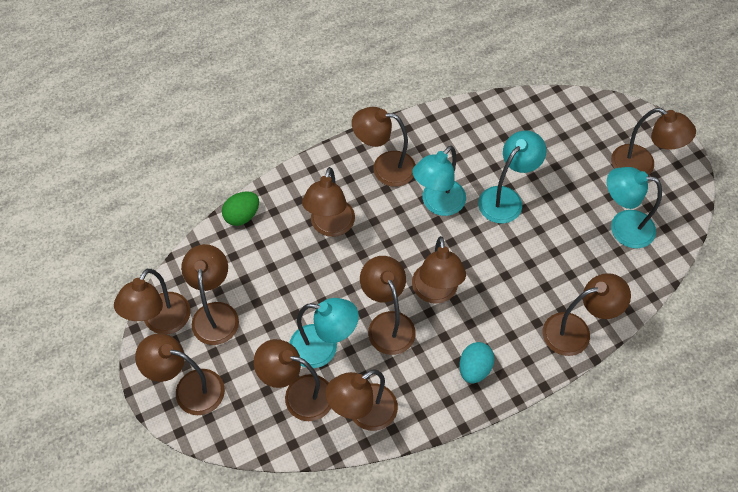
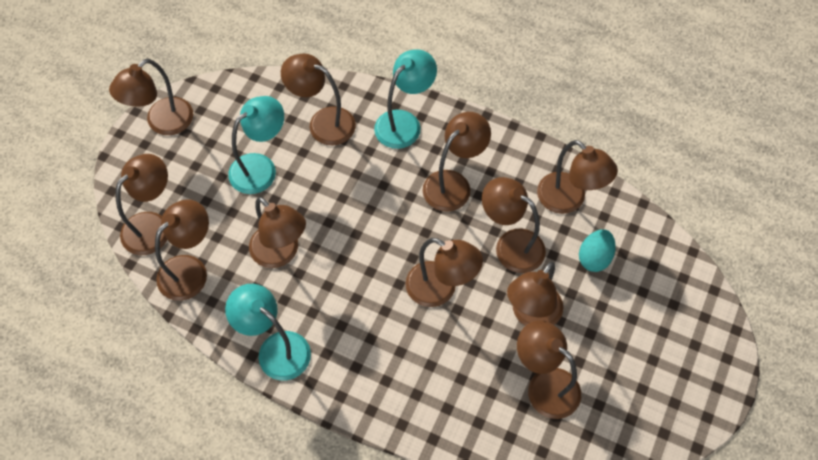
green egg: [222,191,259,226] = 1 -> none = 0
turquoise lamp: [290,298,359,368] [412,146,466,216] [478,131,547,223] [607,167,662,248] = 4 -> [225,284,311,380] [228,96,284,194] [374,49,437,149] = 3

